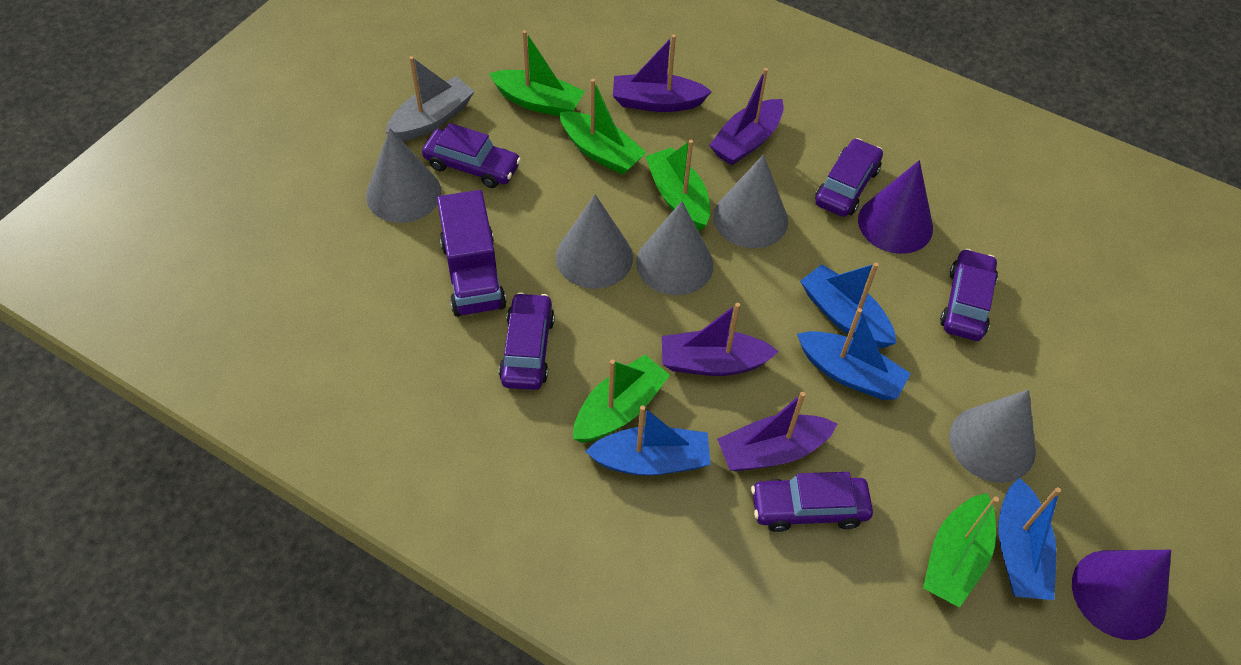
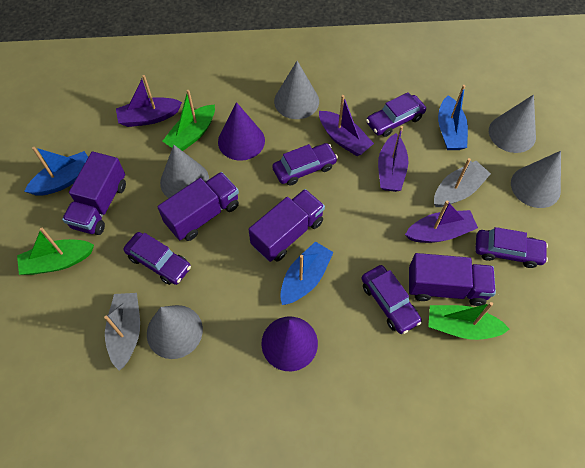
blue boat: [585,405,711,476] [797,308,911,400] [800,262,896,348] [998,478,1061,600] = 4 -> [24,147,88,196] [280,241,334,305] [438,85,468,150] = 3
green boat: [489,30,585,116] [559,79,647,175] [573,355,670,443] [645,140,710,231] [923,493,999,608] = 5 -> [17,228,94,275] [163,90,215,151] [428,302,510,340] = 3
grey boat: [385,56,475,141] = 1 -> [104,293,140,371] [434,158,491,207] = 2
purple truck: [437,190,506,317] = 1 -> [62,152,126,235] [157,172,239,241] [248,189,325,262] [409,253,496,306] = 4

